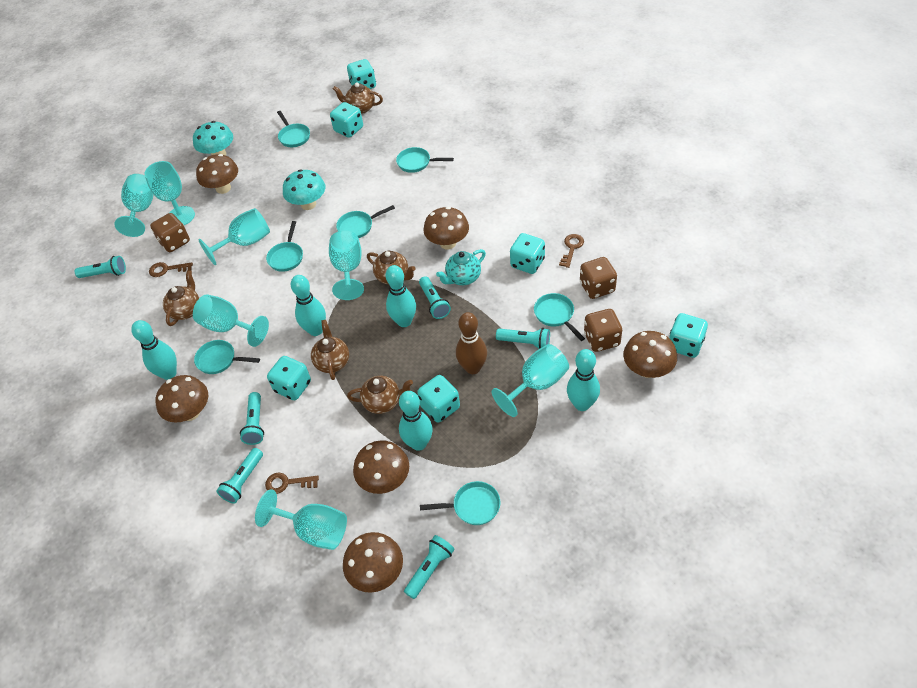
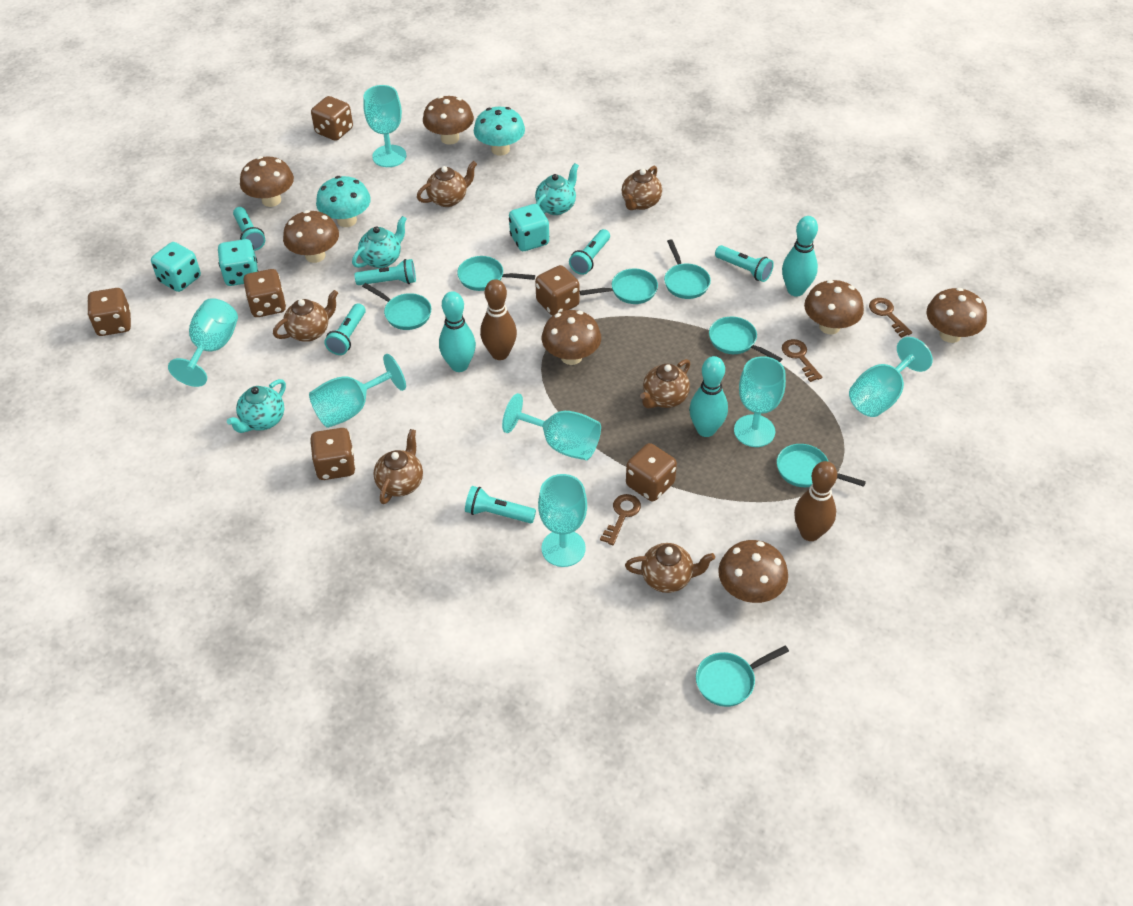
brown bowling pin: [456,312,487,374] = 1 -> [480,279,517,360] [794,461,837,541] = 2
brown dice: [150,213,190,252] [580,257,617,299] [584,309,622,352] = 3 -> [87,288,131,336] [243,269,286,317] [310,428,356,480] [311,96,353,141] [535,265,580,316] [626,443,677,501] = 6
brown mushroom: [155,375,208,422] [196,154,238,194] [343,532,403,593] [353,440,409,494] [424,207,469,249] [623,331,677,378] = 6 -> [240,156,294,207] [283,210,339,263] [423,96,474,145] [542,310,601,365] [718,540,788,603] [804,280,864,334] [926,288,987,343] = 7
brown teapot: [163,270,199,326] [311,320,349,380] [333,82,383,114] [347,376,413,414] [367,251,416,284] = 5 -> [273,290,338,342] [373,429,423,504] [417,161,477,207] [622,166,662,210] [625,543,715,593] [640,359,690,408] = 6
turquoise bowling pin: [131,320,177,380] [291,275,326,336] [386,265,416,327] [399,391,433,451] [567,349,600,411] = 5 -> [439,291,476,372] [689,356,728,437] [782,216,818,297] = 3
turquoise dice: [267,356,311,400] [330,102,363,138] [347,59,376,89] [417,375,460,423] [510,233,545,274] [669,313,708,358] = 6 -> [151,242,201,292] [218,239,258,286] [509,204,549,251] = 3
turquoise teapot: [436,249,486,285] = 1 -> [227,379,286,433] [352,216,407,268] [535,163,579,215] = 3

